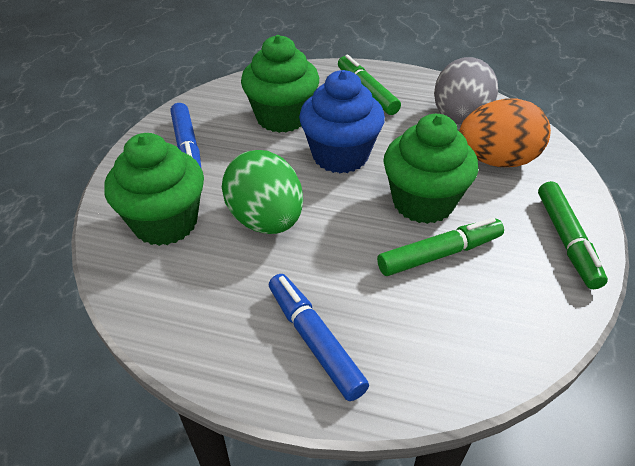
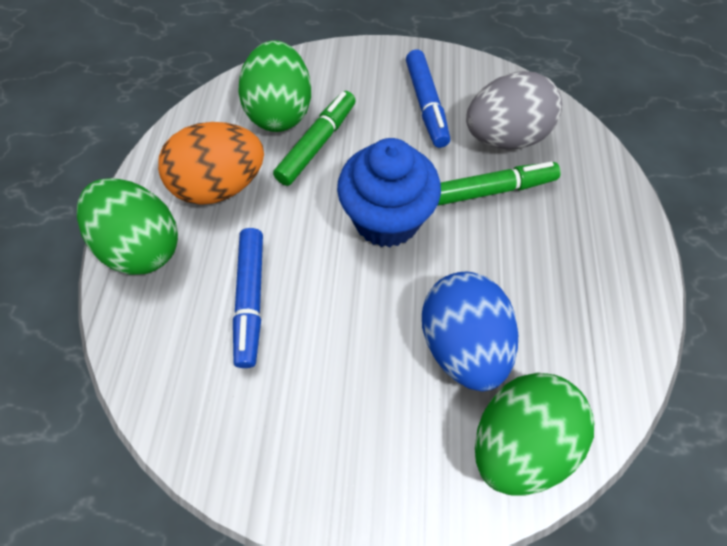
blue egg: none = 0 -> [422,272,518,391] = 1
green cupcake: [104,133,204,246] [241,35,319,133] [383,114,478,224] = 3 -> none = 0
green egg: [222,150,303,234] = 1 -> [77,178,178,275] [238,40,311,132] [475,372,594,495] = 3
green marker: [338,55,401,115] [377,218,504,276] [538,181,608,289] = 3 -> [273,91,356,186] [437,162,561,206] = 2

